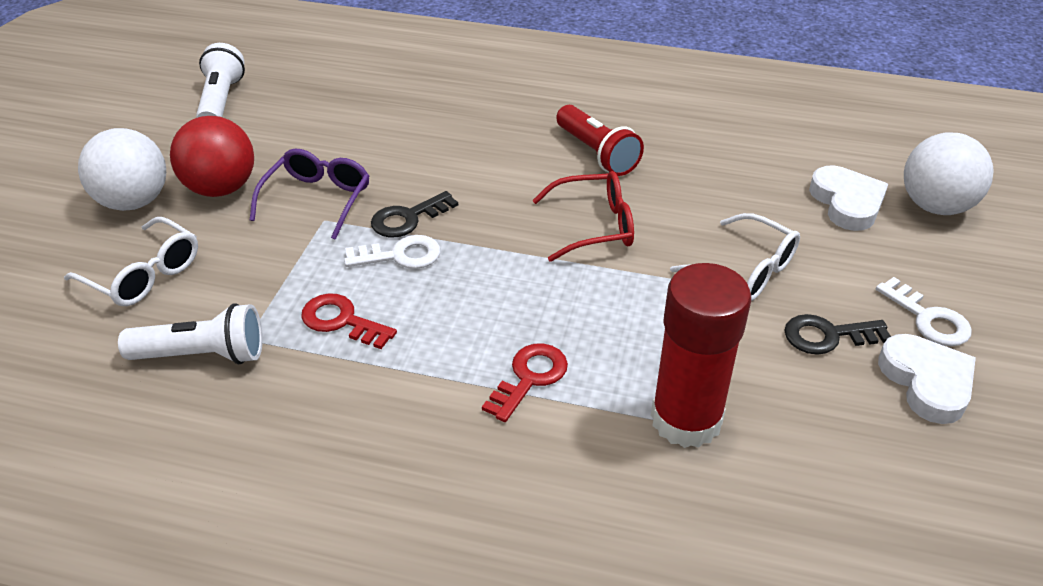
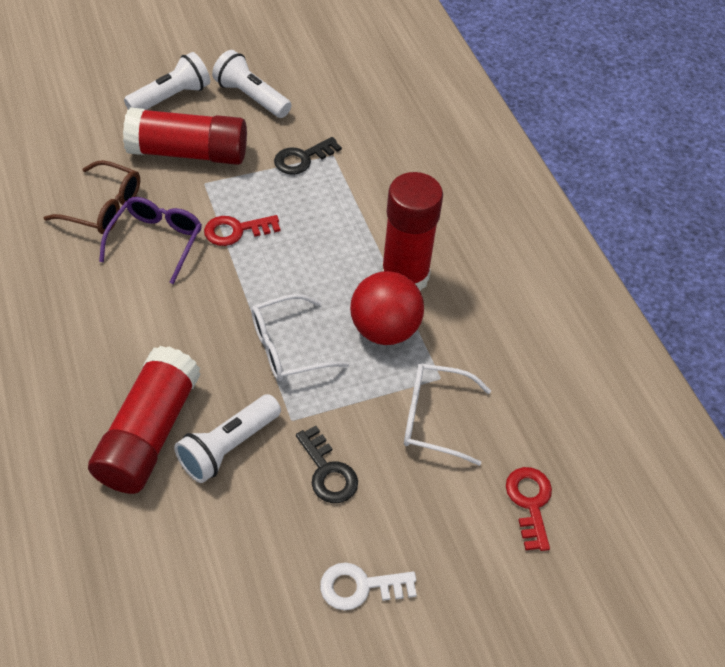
brown glasses: none = 0 -> [44,160,140,234] = 1
red flashlight: [556,105,644,176] = 1 -> none = 0
red glasses: [532,171,634,262] = 1 -> none = 0
red glue stick: [651,263,751,448] = 1 -> [88,346,200,494] [123,108,247,165] [381,172,443,292] = 3
white ball: [78,128,166,211] [904,133,994,215] = 2 -> none = 0
white flashlight: [118,303,263,364] [196,43,245,118] = 2 -> [124,52,210,110] [174,394,281,483] [212,50,291,118] = 3
white heart: [809,166,888,231] [878,334,976,424] = 2 -> none = 0
white key: [344,235,441,269] [876,277,972,346] = 2 -> [320,562,417,610] = 1

